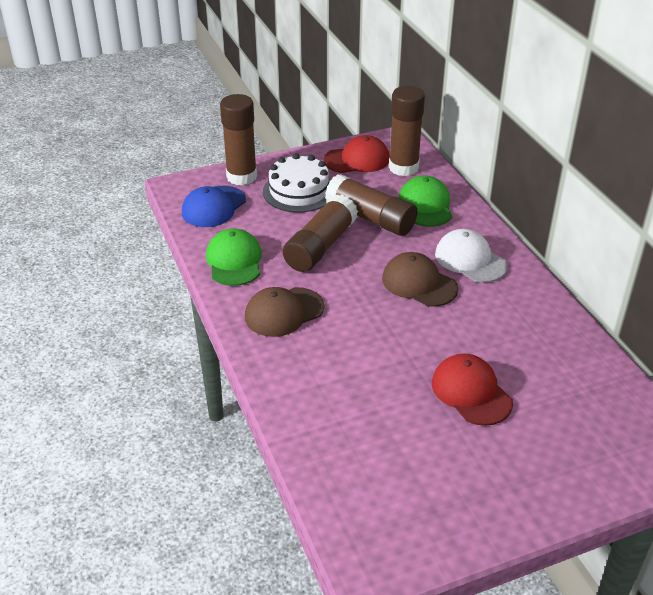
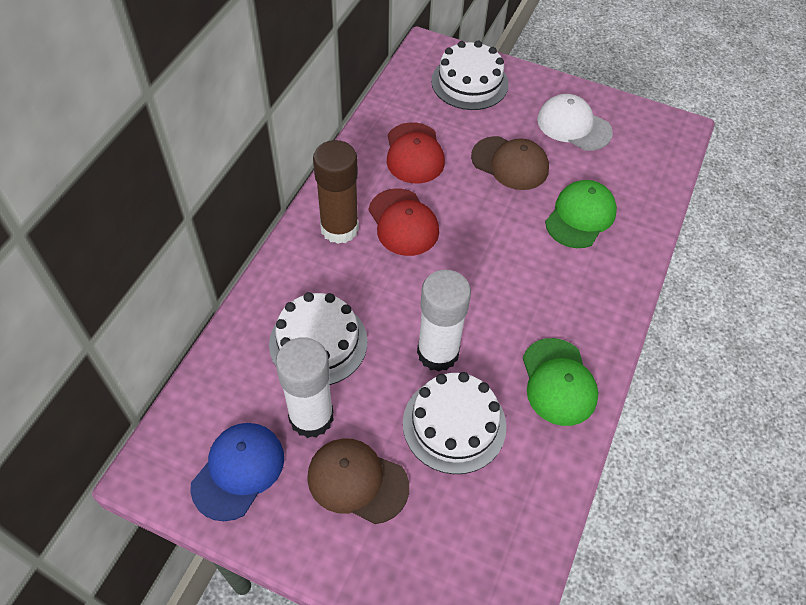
brown glue stick: [220,94,257,186] [283,195,358,272] [325,174,417,236] [389,86,425,176] = 4 -> [313,140,359,244] = 1
white cake: [263,153,331,213] = 1 -> [269,292,367,385] [403,372,507,474] [431,40,509,110] = 3
white glue stick: none = 0 -> [275,337,334,438] [417,270,471,372] = 2

